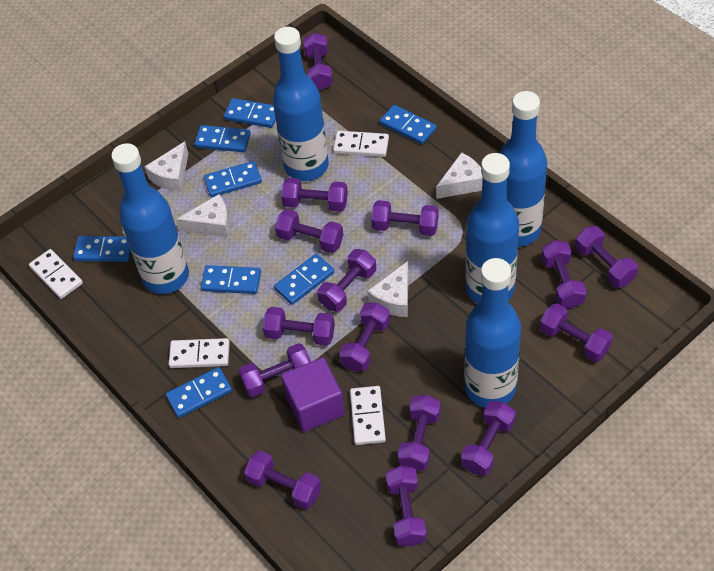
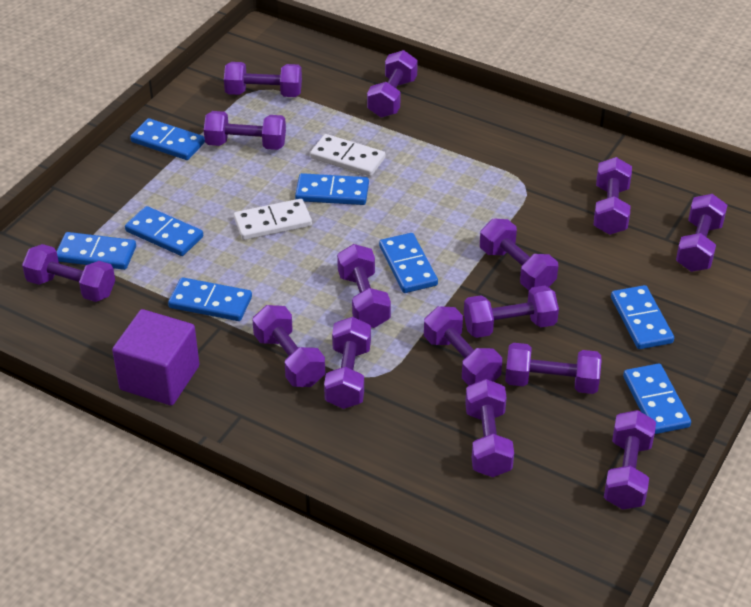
blue bottle: [111,143,189,294] [273,27,329,181] [464,258,521,408] [465,153,519,304] [500,91,547,247] = 5 -> none = 0
white cheese: [144,141,188,192] [176,194,230,237] [367,261,408,317] [436,152,483,199] = 4 -> none = 0
white domino: [29,249,83,299] [169,338,230,368] [333,131,389,157] [350,386,386,445] = 4 -> [234,199,312,240] [310,134,385,176] = 2

